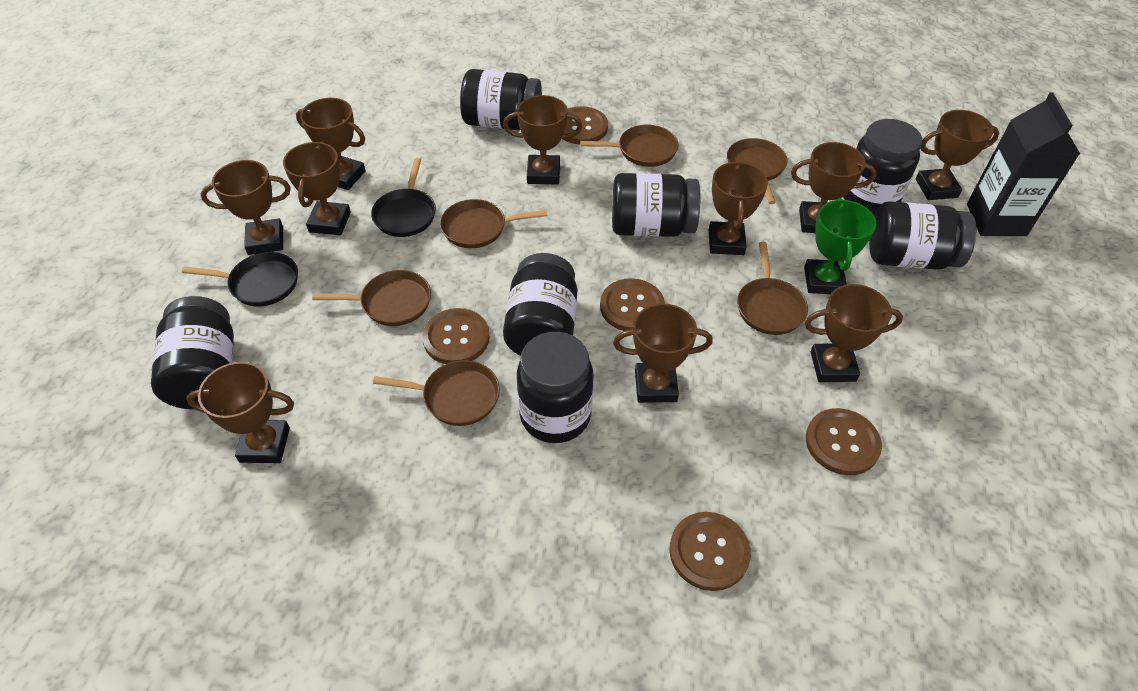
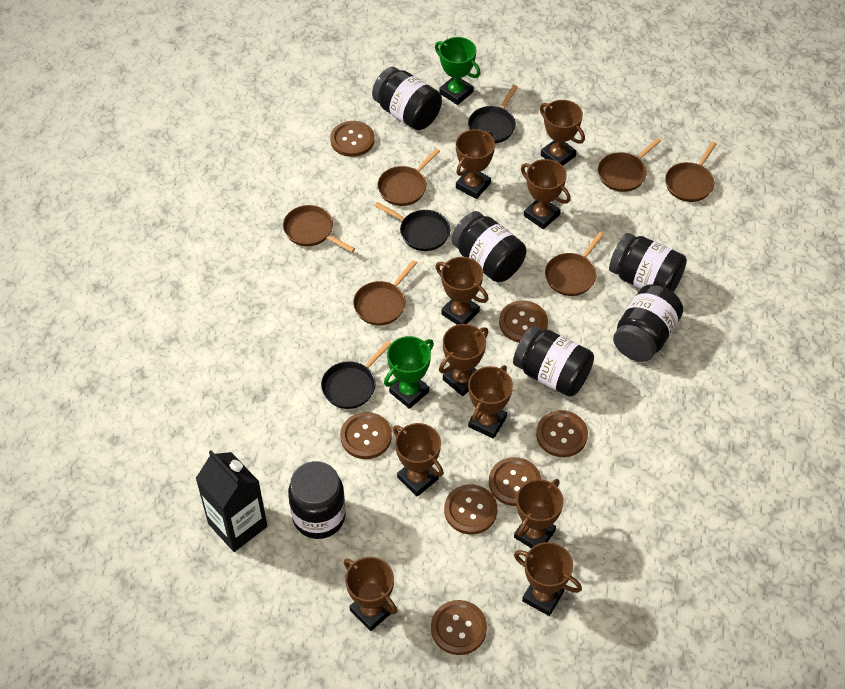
black jar: [151,296,234,409] [460,69,542,130] [503,253,577,356] [517,332,593,443] [612,173,700,237] [843,119,923,215] [869,201,977,270] = 7 -> [288,461,346,539] [372,67,442,130] [451,211,526,282] [513,326,594,397] [609,233,687,292] [613,284,683,362] = 6
black pan: [182,252,298,307] [371,158,436,237] = 2 -> [321,341,391,409] [374,202,450,251] [468,85,518,143] = 3
brown button: [422,308,490,364] [562,106,608,144] [600,278,665,331] [669,512,751,591] [806,408,882,475] = 5 -> [330,121,375,157] [340,412,392,459] [431,600,487,655] [444,484,497,534] [489,457,541,506] [499,300,548,343] [536,410,588,457] = 7
green trophy: [804,198,876,294] = 1 -> [384,336,434,409] [435,37,481,105] = 2

